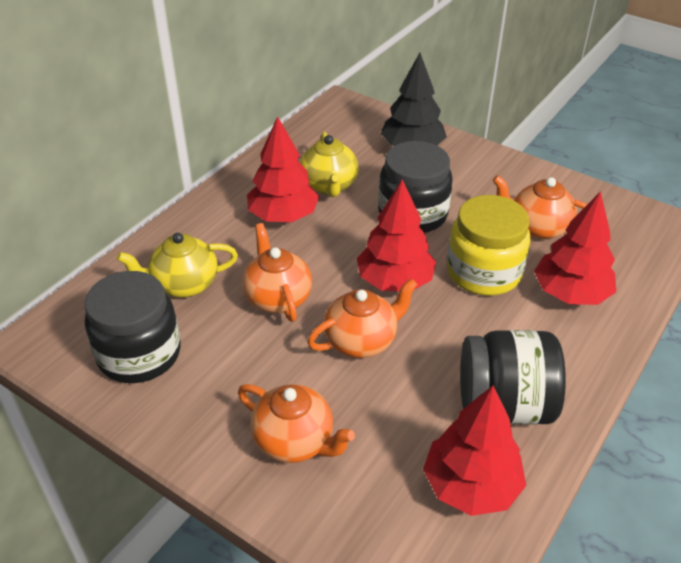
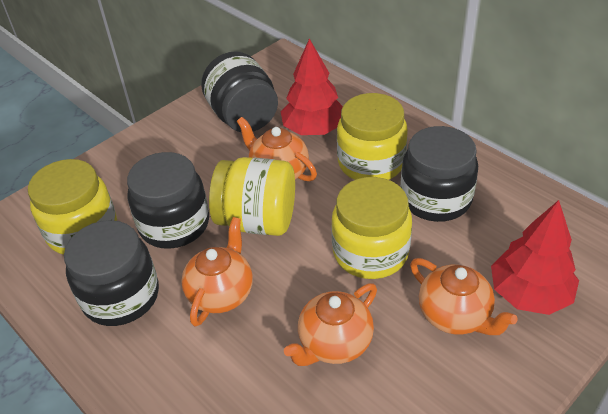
black jar: [85,271,181,383] [378,141,453,233] [460,330,566,425] = 3 -> [64,220,159,326] [127,152,209,249] [201,51,278,132] [400,126,478,222] = 4
black tree: [381,53,447,146] = 1 -> none = 0
red tree: [247,116,319,222] [357,179,436,291] [423,385,526,516] [534,191,616,305] = 4 -> [281,38,343,135] [491,200,579,315] = 2
yellow jar: [447,195,531,296] = 1 -> [28,159,117,255] [209,157,295,236] [331,177,412,279] [337,93,408,180] = 4
yellow teapot: [117,233,238,298] [300,132,359,197] = 2 -> none = 0

